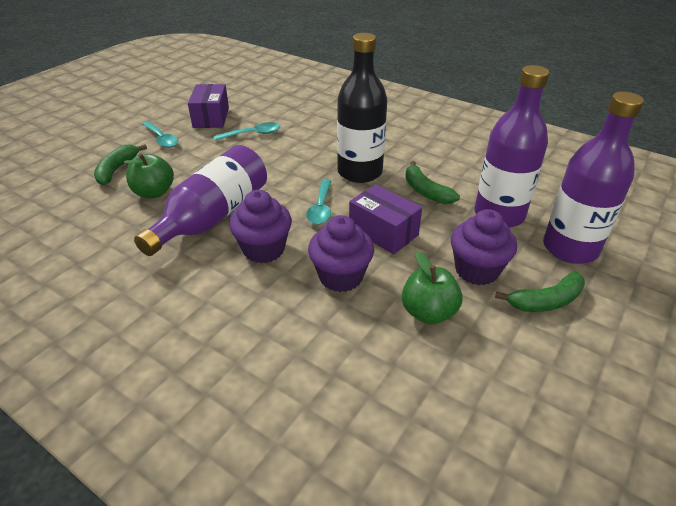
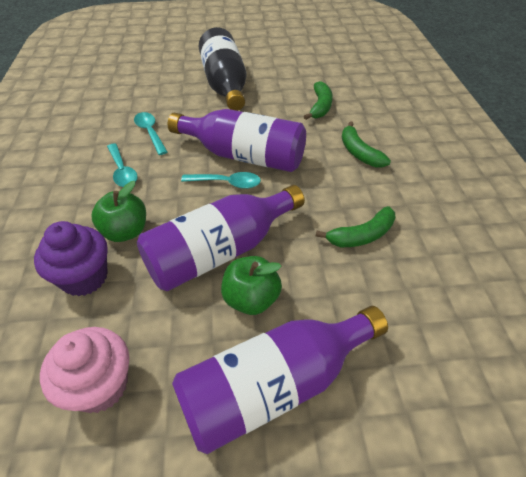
pink cupcake: none = 0 -> [40,327,129,413] = 1
purple box: [188,84,229,128] [349,184,422,254] = 2 -> none = 0
purple cupcake: [229,190,292,263] [308,215,374,292] [451,209,517,285] = 3 -> [34,221,108,297] = 1

